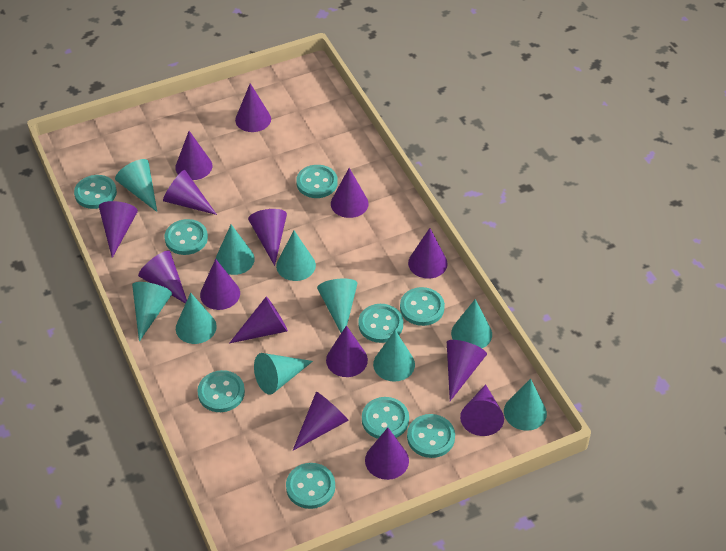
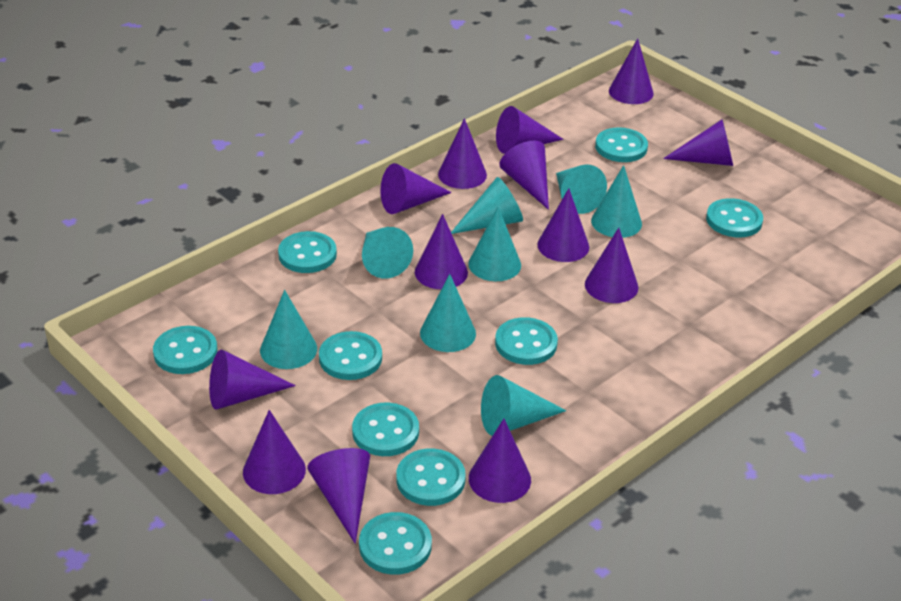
purple cone: [99,201,138,258] [138,251,187,304] [163,170,217,215] [175,131,212,180] [200,259,240,310] [230,296,288,343] [235,83,271,132] [248,209,287,266] [293,392,349,451] [326,325,368,377] [331,168,369,218] [365,428,409,480] [408,228,448,279] [447,340,487,401] [460,384,504,436] = 15 -> [209,349,296,410] [243,410,306,494] [307,448,370,544] [381,163,452,214] [415,214,468,289] [438,118,487,189] [469,419,531,503] [496,106,563,154] [500,141,549,210] [537,188,589,262] [585,228,638,303] [609,38,654,104] [663,119,733,166] = 13
turquoise cone: [115,159,157,212] [132,282,172,342] [176,293,217,344] [216,224,255,275] [254,353,313,395] [276,231,316,281] [317,278,357,333] [373,330,415,382] [451,299,492,348] [504,379,547,431] = 10 -> [260,290,317,369] [362,227,413,279] [420,274,476,352] [451,177,523,234] [468,207,521,281] [481,375,566,436] [556,165,607,214] [591,165,642,238] = 8

